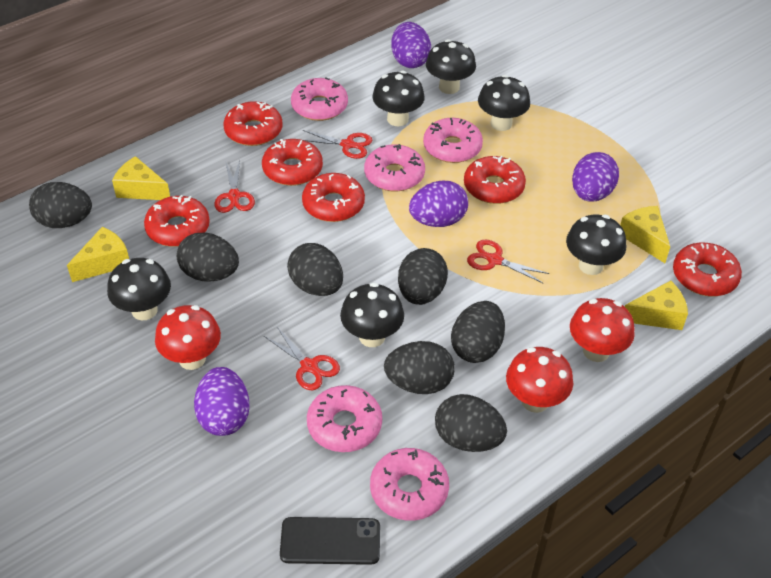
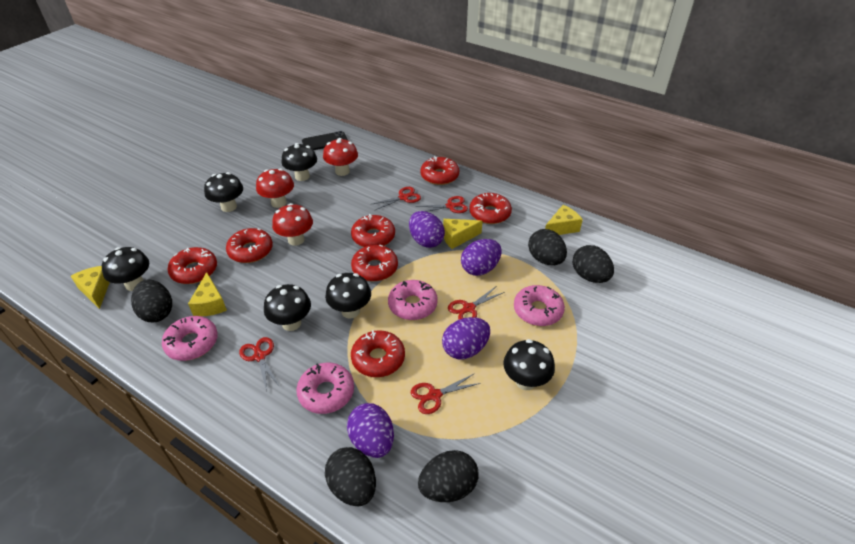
black egg: [29,182,92,228] [177,233,239,281] [287,243,343,296] [384,341,455,394] [398,248,448,305] [435,394,507,452] [451,301,505,363] = 7 -> [131,280,172,322] [325,447,376,506] [418,450,479,502] [528,229,567,265] [573,245,614,283] = 5
pink donut: [291,78,348,121] [307,385,382,452] [364,144,425,192] [370,448,449,521] [423,118,483,163] = 5 -> [162,316,218,361] [296,363,354,414] [388,280,438,320] [514,285,565,326] = 4
red donut: [144,195,210,247] [223,101,282,146] [262,139,323,186] [302,173,365,222] [464,156,526,204] [673,243,742,297] = 6 -> [167,247,217,284] [226,228,273,263] [351,214,395,247] [351,245,398,281] [351,330,405,377] [420,156,459,185] [469,193,512,224] = 7
red scissors: [214,160,255,213] [264,327,340,390] [301,130,372,159] [467,240,550,284] = 4 -> [239,337,280,392] [370,187,421,210] [411,374,481,414] [416,196,468,213] [448,287,504,320] = 5

